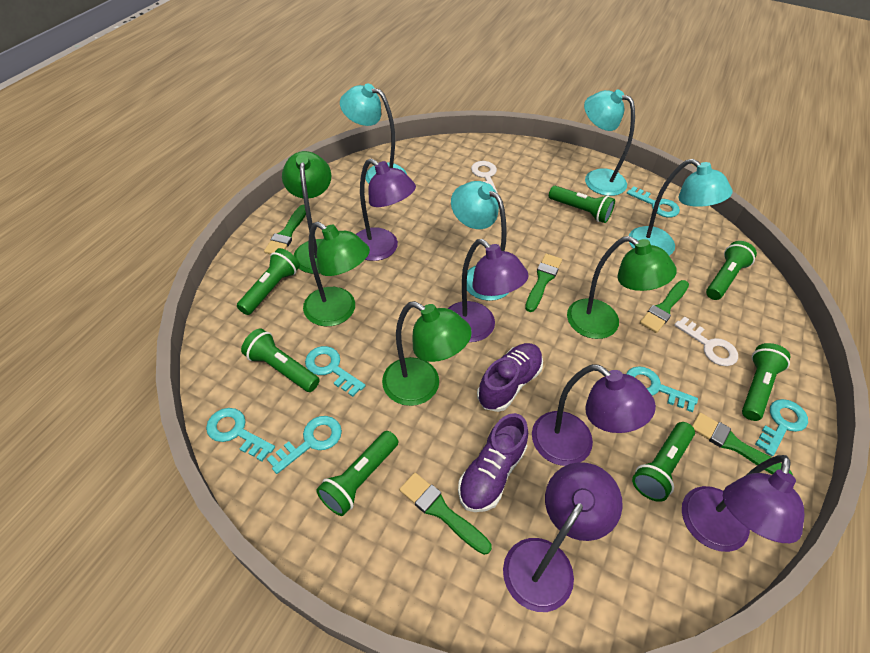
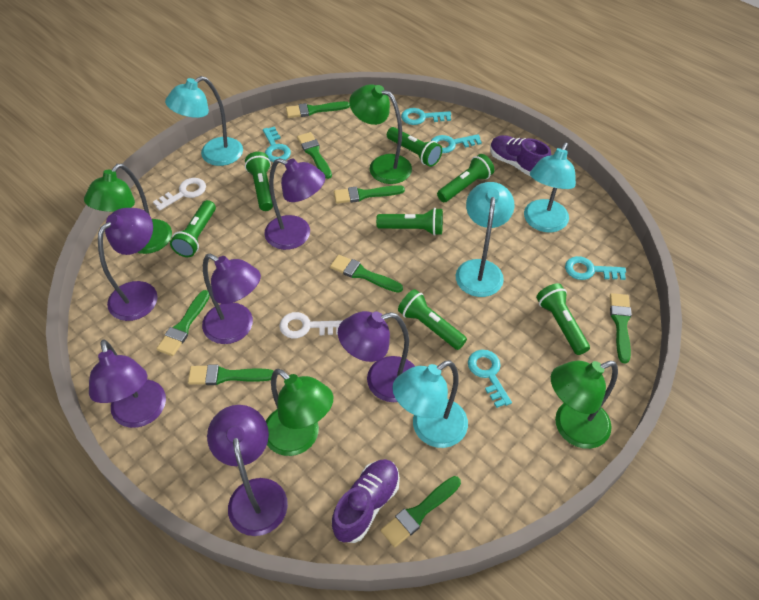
green brush: [264,205,306,254] [399,473,492,555] [525,254,562,312] [640,280,689,333] [692,413,793,476] = 5 -> [156,290,210,356] [188,365,274,385] [286,101,350,118] [297,132,332,179] [330,255,403,293] [334,185,405,204] [381,476,461,547] [610,293,632,363] = 8
purple lamp: [356,158,416,261] [448,239,529,342] [503,462,623,612] [532,364,656,466] [682,455,805,552] = 5 -> [89,339,166,428] [98,208,158,321] [202,254,261,344] [207,405,288,536] [264,158,325,250] [338,311,415,402] = 6
turquoise key: [206,408,275,461] [267,416,342,474] [305,346,365,397] [626,366,698,412] [627,186,680,217] [755,399,808,456] = 6 -> [263,126,291,162] [401,108,451,125] [431,134,482,153] [468,350,512,408] [565,256,626,280] = 5

